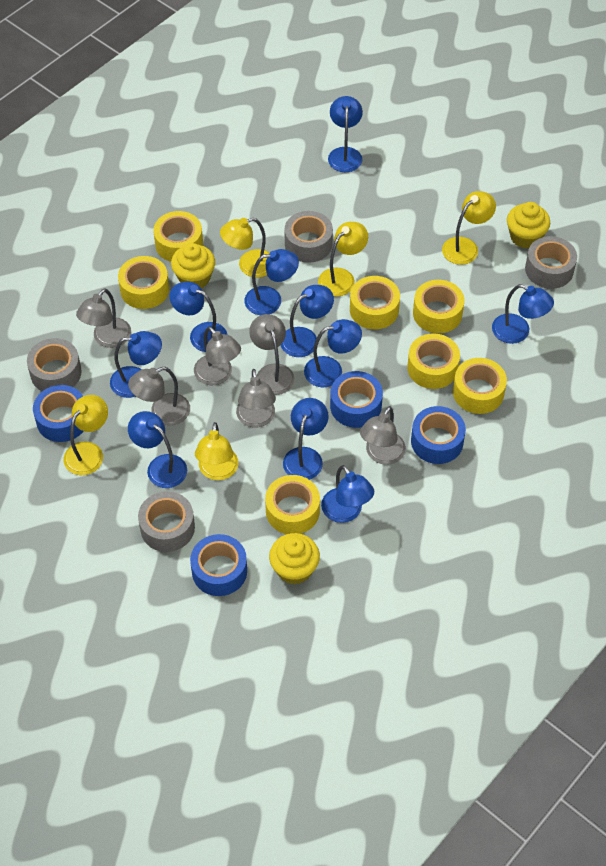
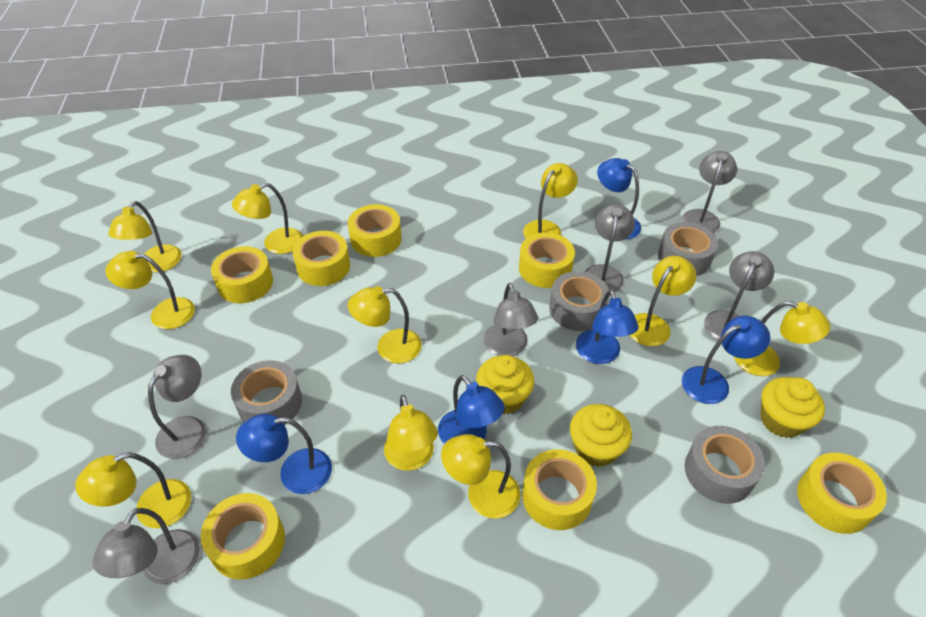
blue lamp: [110,331,162,398] [128,411,187,488] [170,281,227,352] [245,249,299,315] [281,285,334,357] [283,398,329,480] [304,319,362,387] [321,465,374,523] [328,96,363,172] [492,284,554,344] = 10 -> [236,414,332,494] [438,375,505,444] [576,290,639,364] [597,158,641,239] [682,316,770,404] = 5
blue tape: [33,385,84,442] [190,534,247,596] [330,371,383,428] [411,406,466,464] = 4 -> none = 0
yellow lamp: [64,395,108,475] [195,422,239,480] [220,218,269,278] [318,222,368,296] [442,191,496,265] = 5 -> [75,452,191,528] [106,251,195,329] [108,201,182,272] [232,183,303,254] [348,286,422,363] [384,395,438,471] [441,434,520,519] [523,163,578,238] [630,256,696,346] [734,301,830,376] = 10

